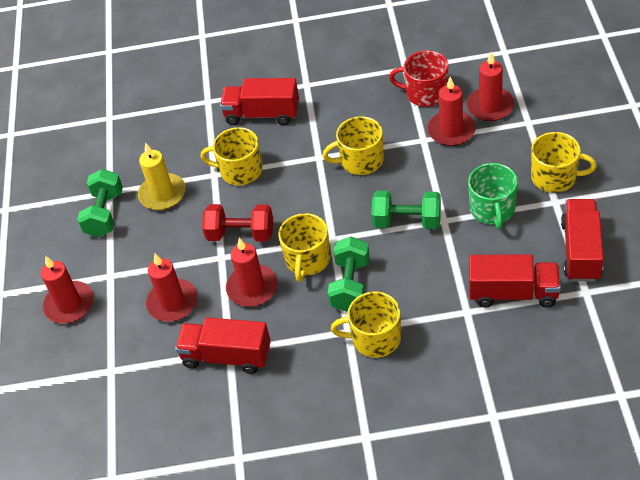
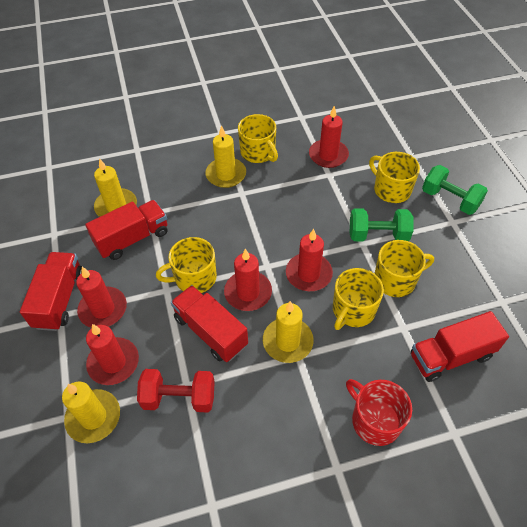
green dumbbell: [77,169,123,237] [328,237,370,312] [372,191,441,229] = 3 -> [350,208,413,241] [422,165,488,215] = 2
green mug: [468,163,518,229] = 1 -> none = 0
yellow candle: [138,143,186,210] = 1 -> [62,381,120,443] [94,158,137,217] [206,125,246,188] [263,301,314,363] = 4

